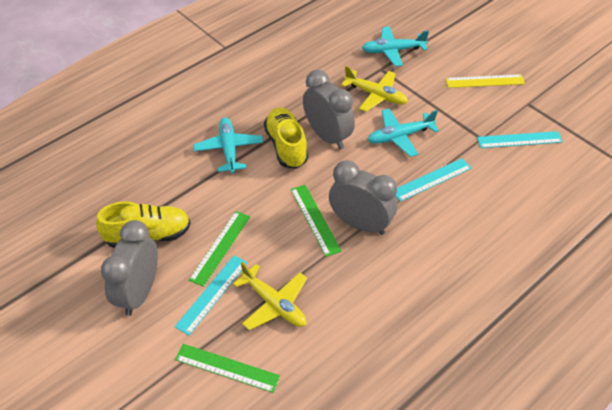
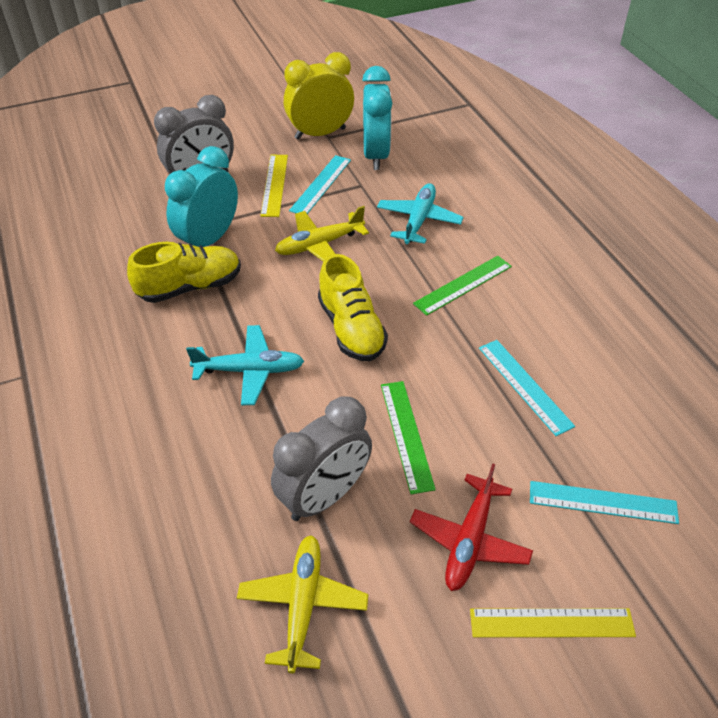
green ruler: [175,344,280,393] [189,211,250,287] [291,185,341,257] = 3 -> [381,381,436,494] [413,256,512,316] = 2
grey clock: [101,220,158,316] [303,70,355,150] [329,160,397,235] = 3 -> [154,95,234,174] [271,396,372,521] = 2
red plane: none = 0 -> [410,463,533,591] = 1
turquoise clock: none = 0 -> [165,146,238,247] [362,66,392,170] = 2
turquoise plane: [193,117,263,173] [362,26,429,67] [368,108,439,157] = 3 -> [186,325,304,405] [377,183,464,244] = 2
yellow clock: none = 0 -> [284,52,354,140] = 1
yellow ruler: [446,74,525,88] = 1 -> [260,155,288,217] [470,608,636,638] = 2

